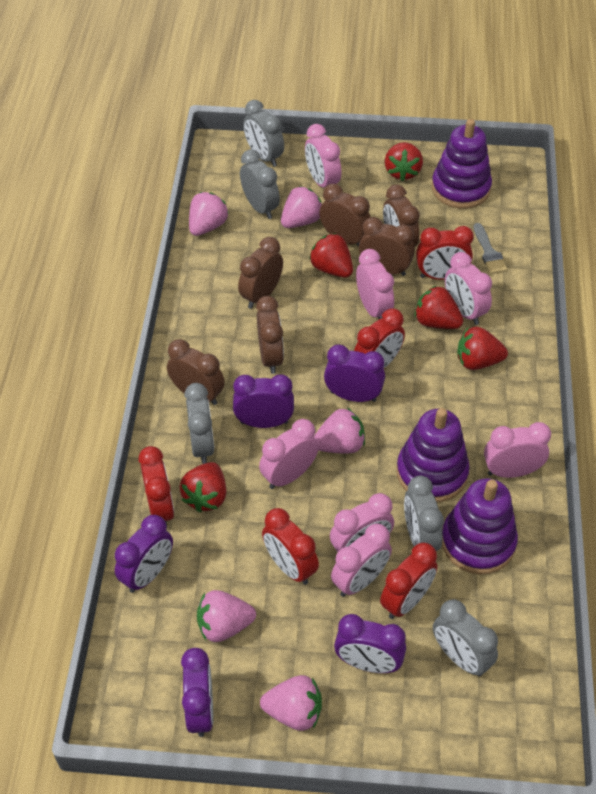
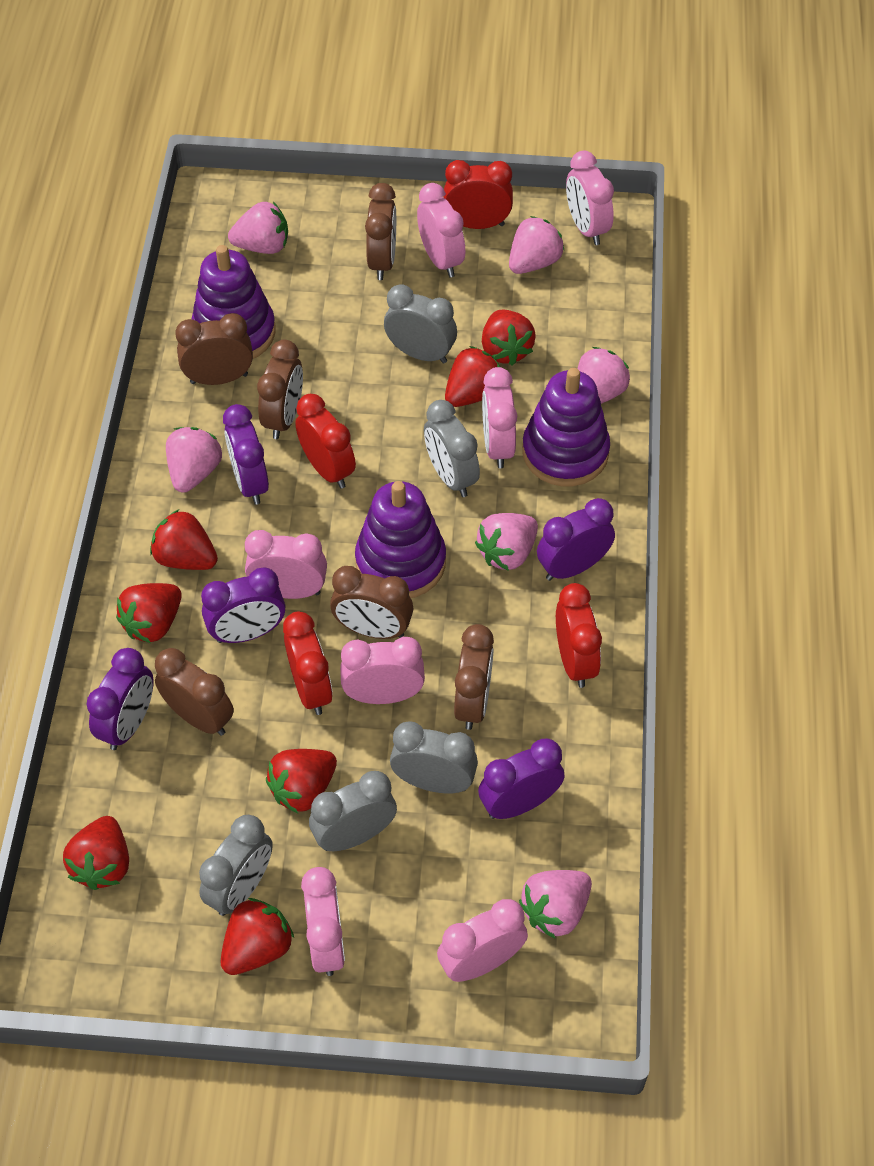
grey brush: [474,223,507,274] = 1 -> none = 0
pink strawberry: [189,192,229,236] [197,590,256,642] [260,675,322,731] [281,186,322,228] [314,408,365,453] = 5 -> [166,427,222,493] [228,202,288,254] [475,513,538,571] [509,216,565,274] [519,870,592,939] [578,347,630,404] = 6
red clock: [139,446,174,525] [262,508,319,585] [354,308,405,369] [380,542,438,619] [416,226,474,280] = 5 -> [283,612,332,715] [295,394,356,489] [443,160,513,229] [556,583,602,688] = 4
red strawberry: [180,462,226,513] [309,233,353,278] [385,142,423,181] [415,285,463,329] [457,327,508,370] = 5 -> [63,816,129,890] [116,583,182,643] [150,510,218,570] [221,898,294,975] [266,749,337,813] [445,346,500,407] [482,310,536,365] = 7

